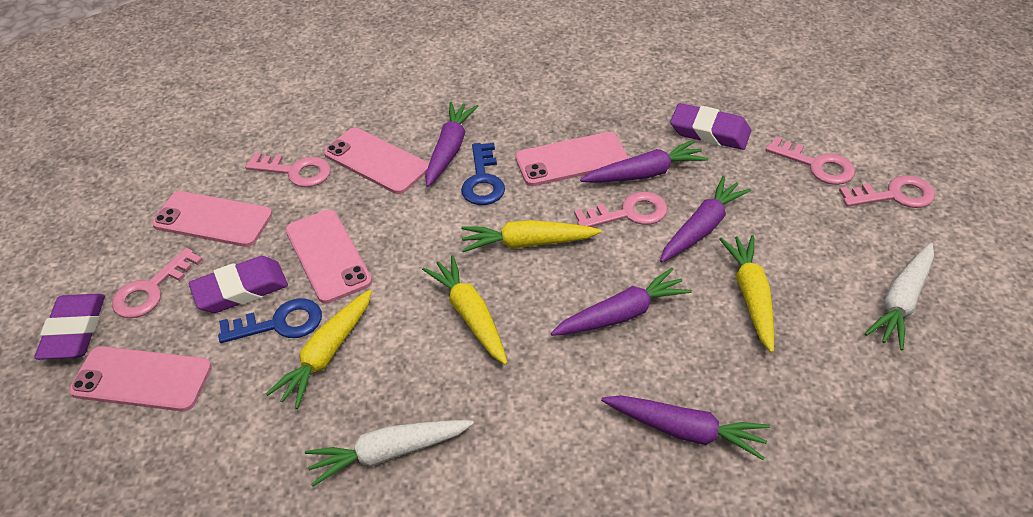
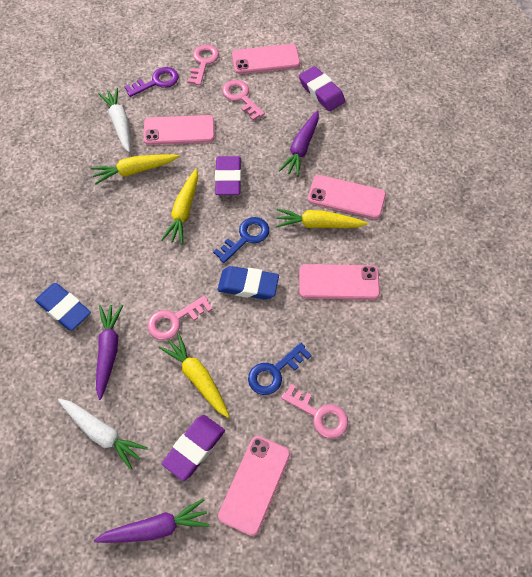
blue eraser: none = 0 -> [35,283,91,331] [217,266,279,300] = 2
pink key: [112,248,203,318] [245,152,331,187] [574,192,667,227] [766,136,855,185] [839,175,935,208] = 5 -> [148,295,213,340] [187,45,219,86] [222,80,265,120] [281,384,348,439] = 4
purple carrot: [425,102,479,187] [551,268,692,336] [580,140,708,183] [601,395,770,460] [660,176,752,263] = 5 -> [94,498,210,543] [96,305,123,400] [279,110,319,177] = 3
purple key: none = 0 -> [124,67,179,97] = 1

